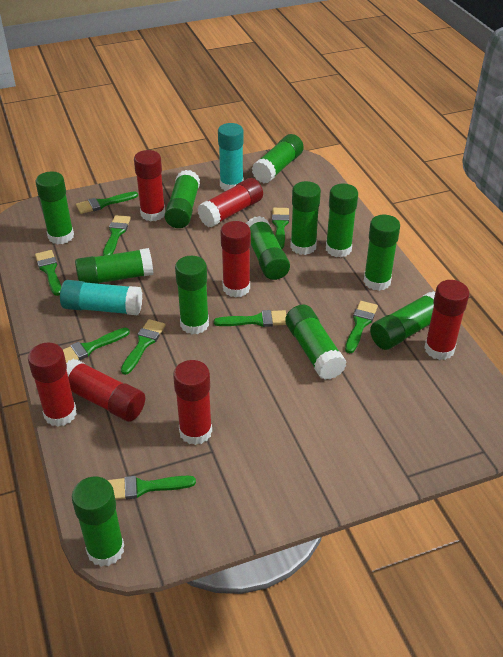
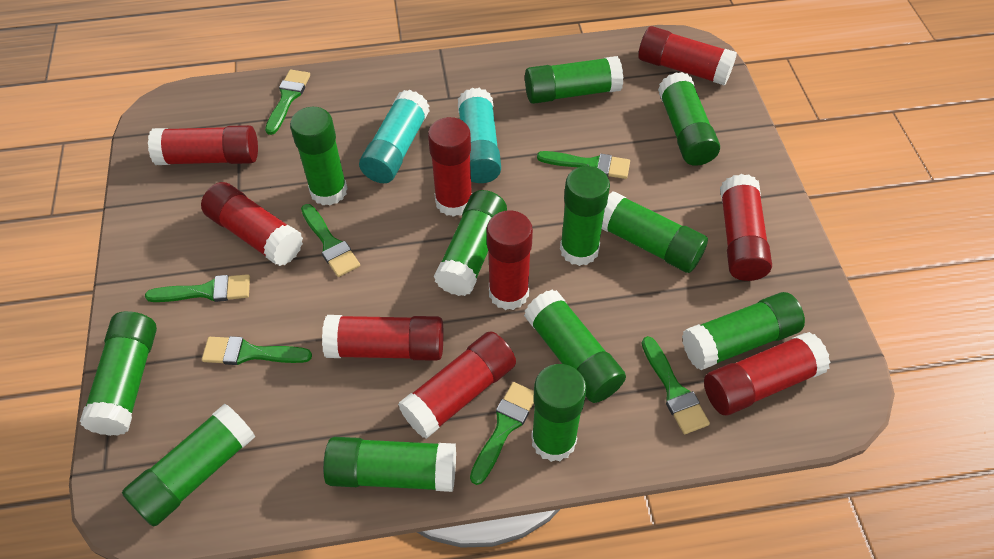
green brush: [35,250,61,296] [63,328,130,363] [76,191,138,214] [103,215,131,256] [107,476,196,500] [121,319,166,375] [214,310,286,327] [272,208,289,249] [345,301,378,353] = 9 -> [145,274,250,302] [202,336,312,365] [265,70,310,135] [301,204,360,277] [470,382,534,485] [537,151,630,179] [642,336,710,434] = 7
red glue stick: [28,343,77,427] [66,359,145,421] [134,150,165,221] [173,360,212,445] [198,178,263,227] [220,221,251,298] [424,280,469,360] = 7 -> [148,125,258,165] [201,182,303,266] [322,315,443,361] [398,331,516,439] [428,117,473,217] [487,210,533,310] [638,26,737,86] [704,332,830,415] [720,174,772,281] = 9

